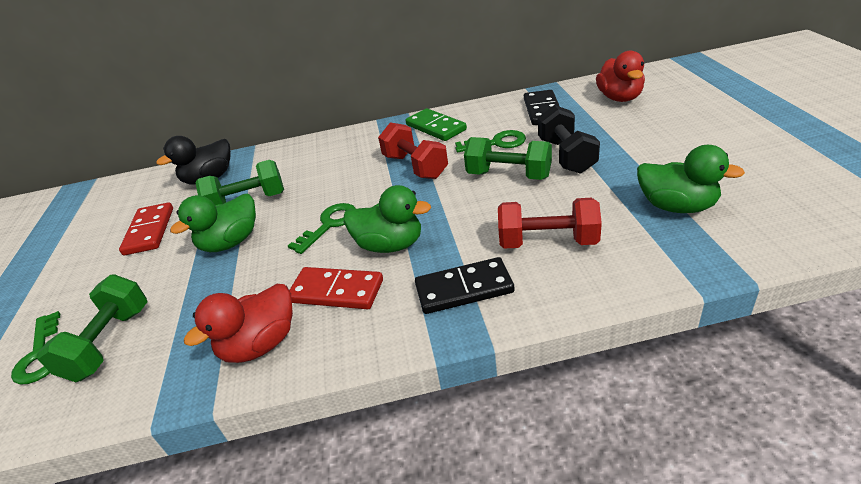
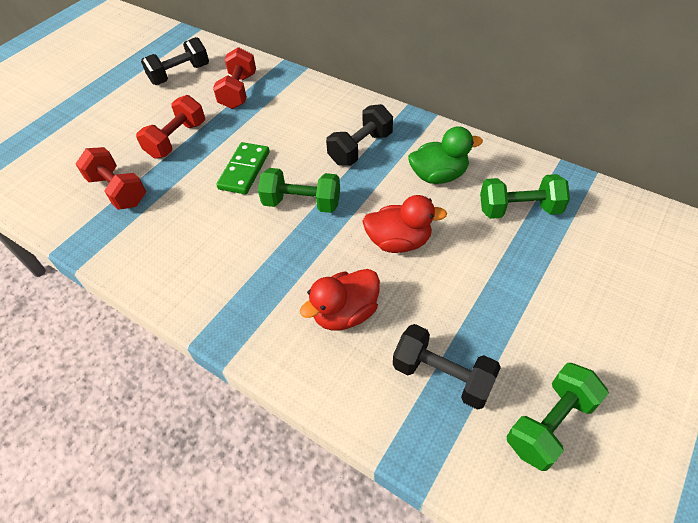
black domino: [415,257,515,314] [524,90,560,125] = 2 -> none = 0
black duck: [156,136,231,185] = 1 -> none = 0
black dumbbell: [538,105,600,174] = 1 -> [141,37,209,85] [326,104,393,166] [393,324,501,410] = 3
green duck: [170,194,256,252] [344,185,431,253] [637,145,745,213] = 3 -> [408,126,483,184] = 1
green key: [11,311,60,385] [288,203,356,254] [455,130,526,153] = 3 -> none = 0
red domino: [119,202,173,255] [289,267,383,309] = 2 -> none = 0
red dumbbell: [378,122,448,179] [498,198,602,249] = 2 -> [76,147,146,210] [136,95,205,159] [213,47,256,109] = 3

